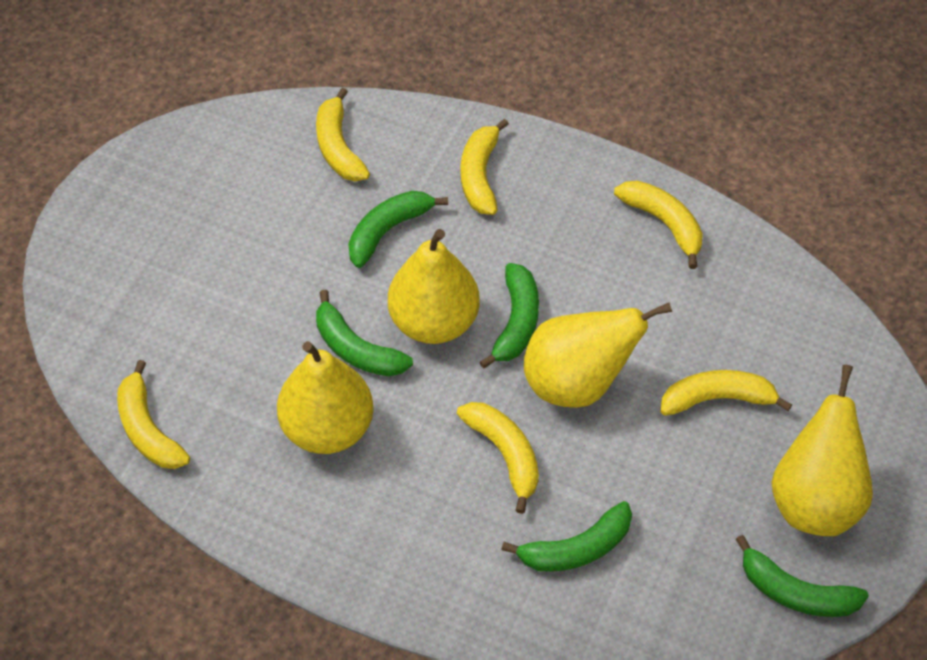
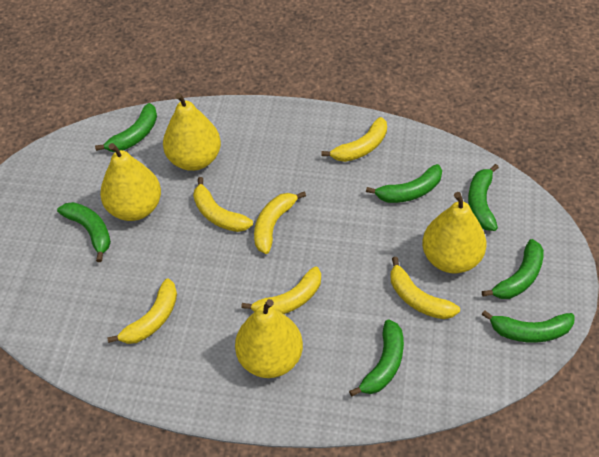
green banana: [316,290,413,376] [348,191,448,268] [480,263,539,369] [501,501,632,572] [735,535,869,617] = 5 -> [57,202,111,262] [95,103,157,152] [349,320,404,396] [366,164,442,203] [468,164,499,231] [482,239,544,299] [482,310,574,343] = 7

